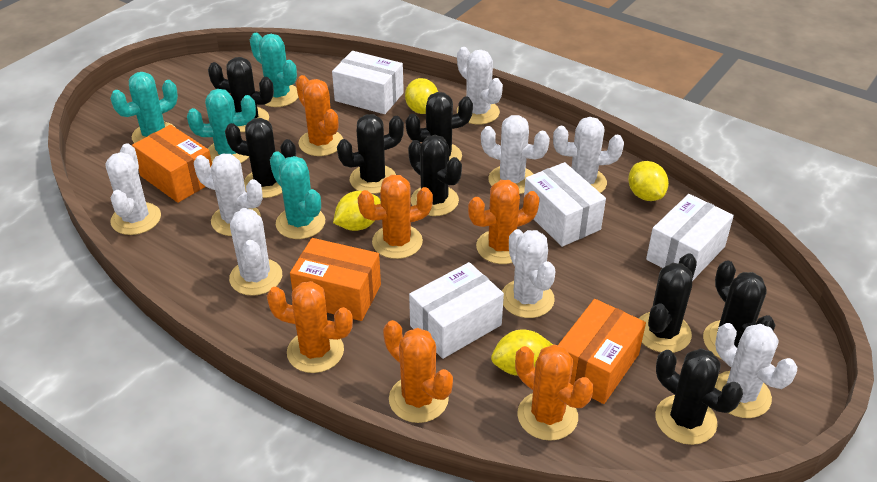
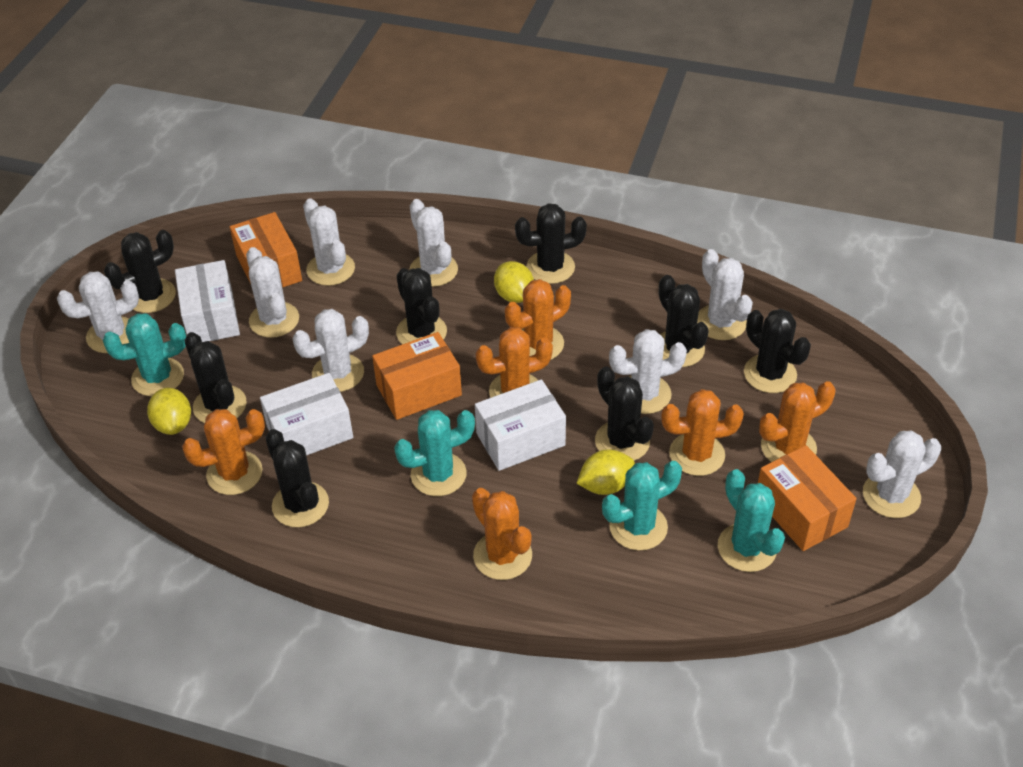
white box: [332,51,404,114] [409,262,504,359] [524,162,606,247] [646,194,734,281] = 4 -> [175,260,240,342] [260,373,353,456] [475,379,566,471] = 3
yellow lemon: [333,191,381,231] [405,78,438,114] [491,330,553,376] [628,161,669,201] = 4 -> [147,388,191,435] [494,261,534,303] [576,449,635,495] = 3

